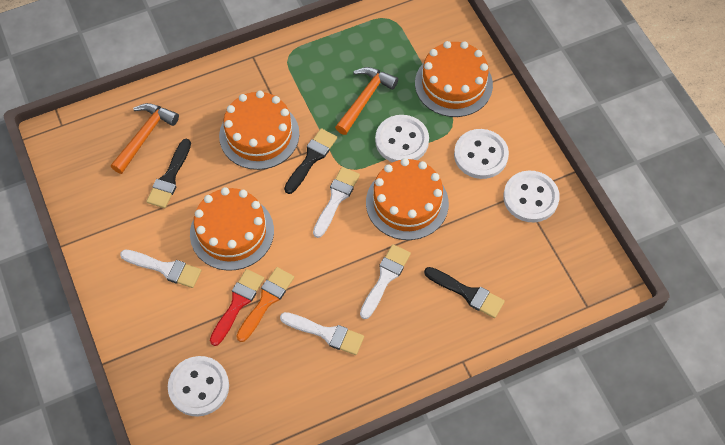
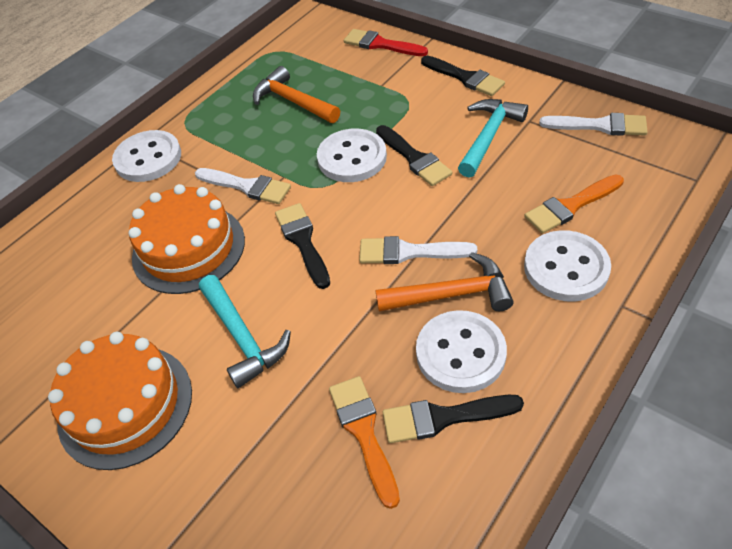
black brush: [146,139,191,208] [284,128,337,194] [424,267,505,318] = 3 -> [275,203,330,289] [376,125,452,186] [383,395,524,443] [421,56,505,96] = 4
orange brush: [237,267,294,342] = 1 -> [329,376,400,509] [524,174,624,234] = 2
orange cake: [190,187,274,271] [219,91,299,170] [366,158,449,240] [415,41,493,117] = 4 -> [48,332,192,470] [129,184,245,294] = 2
turquoise hammer: none = 0 -> [199,275,291,388] [458,99,528,178] = 2
white brush: [120,250,201,288] [280,312,364,355] [313,167,360,238] [360,244,411,319] = 4 -> [195,168,291,204] [359,236,477,264] [539,113,648,136] = 3

